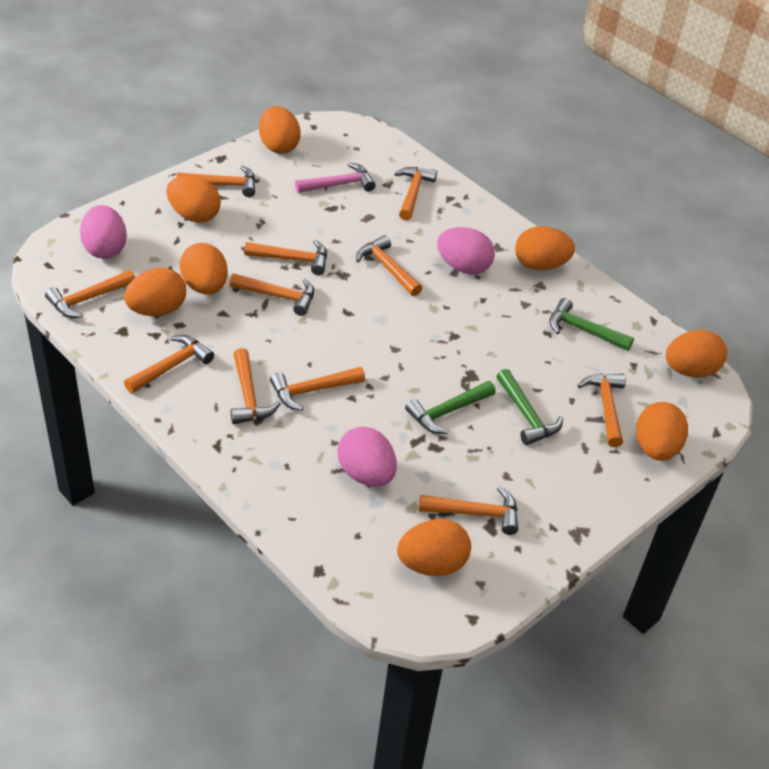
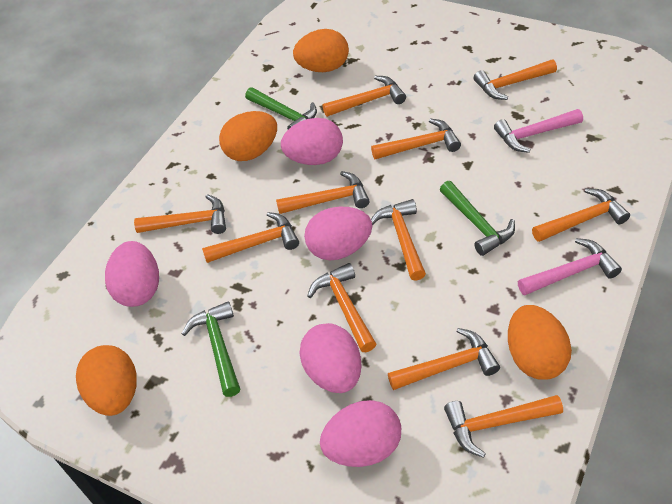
orange egg: [124,268,186,316] [166,175,221,223] [180,243,228,295] [259,106,301,154] [397,519,471,576] [515,226,575,270] [636,402,688,461] [666,330,727,378] = 8 -> [76,345,137,416] [219,111,277,161] [293,29,349,72] [508,305,572,380] = 4
pink egg: [80,205,127,259] [338,427,397,487] [437,227,495,274] = 3 -> [105,241,159,307] [281,118,343,165] [299,323,362,393] [304,207,372,260] [320,400,401,467] = 5
pink hammer: [295,163,376,193] = 1 -> [494,109,583,153] [518,238,622,295] = 2

